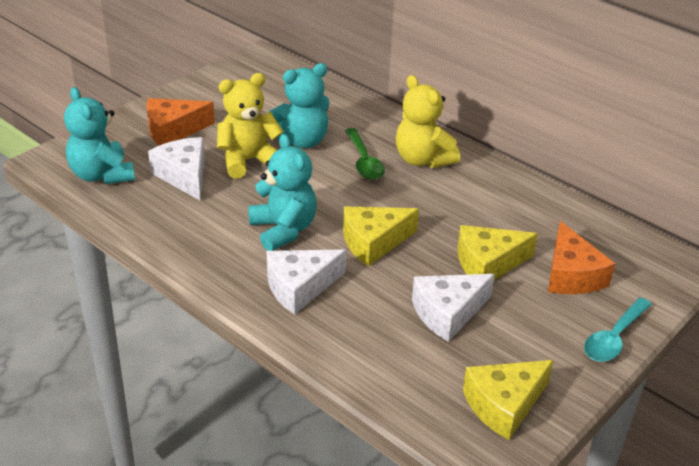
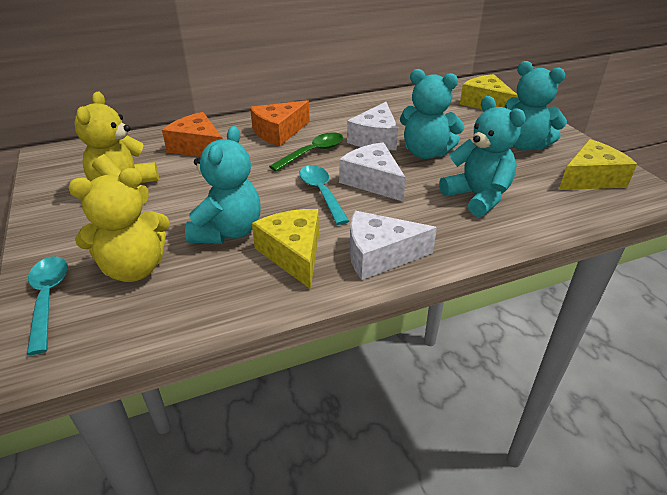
turquoise spoon: [584,297,652,362] = 1 -> [27,256,68,355] [299,165,349,225] = 2
turquoise teddy bear: [64,87,135,184] [248,134,317,251] [267,63,330,148] = 3 -> [185,126,261,244] [400,69,465,159] [439,96,526,217] [504,61,567,151] = 4

